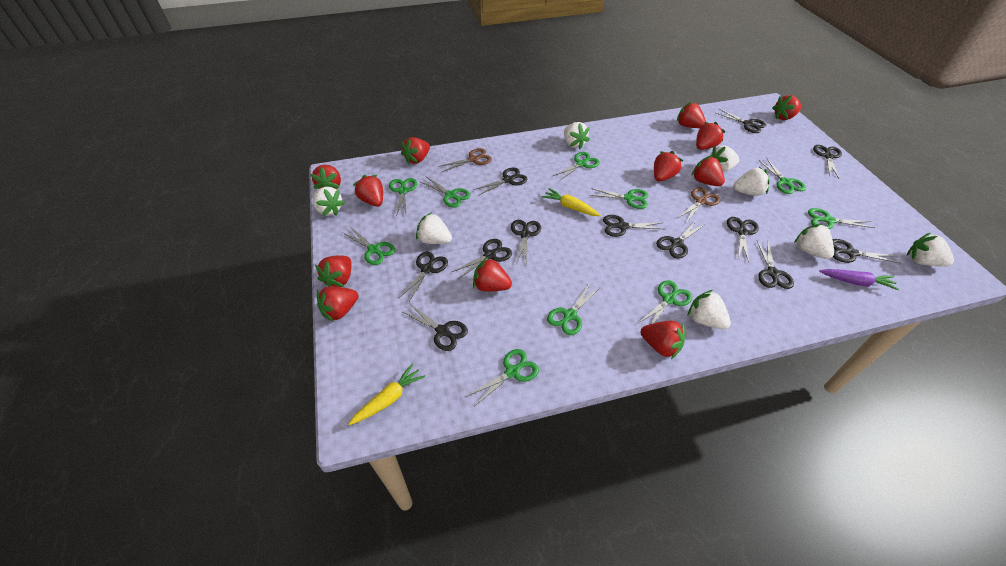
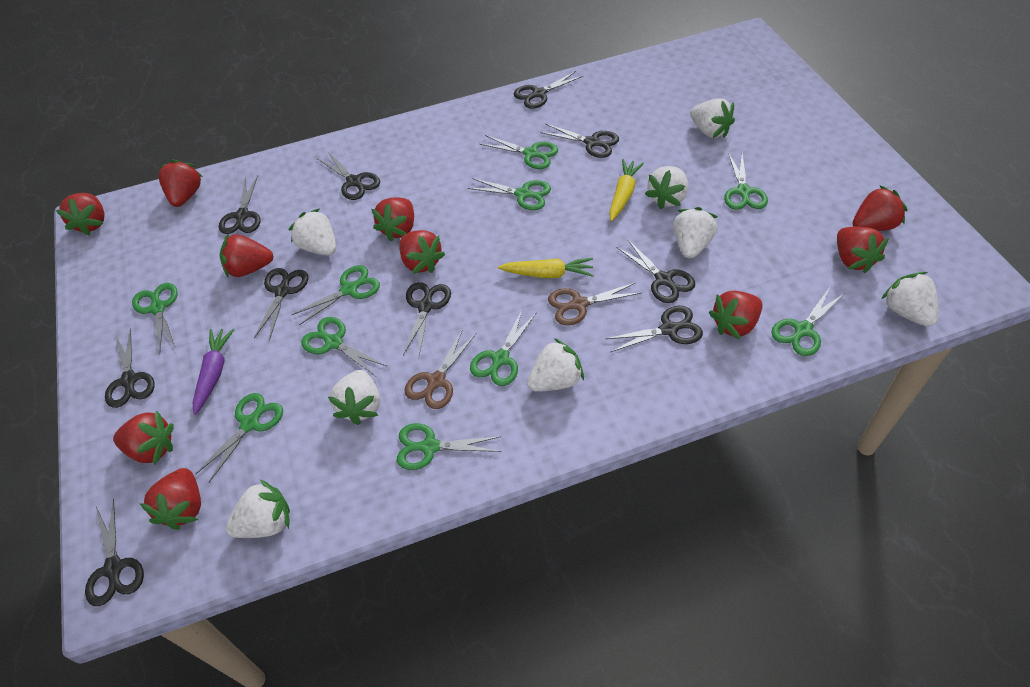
black scissors: [398,252,448,303] [403,303,468,351] [452,239,512,279] [473,167,528,196] [511,220,541,264] [603,215,663,237] [656,222,704,259] [716,109,766,133] [727,217,759,262] [757,240,794,289] [813,145,842,178] [832,239,900,263] = 12 -> [85,498,144,606] [105,328,155,408] [219,175,260,234] [254,268,308,341] [318,152,380,200] [403,282,451,355] [514,71,583,109] [540,124,619,158] [605,306,703,352] [616,239,695,303] = 10
red strawberry: [310,165,341,189] [315,255,352,287] [317,286,358,322] [353,175,383,207] [401,137,430,164] [473,257,512,292] [641,321,685,359] [654,151,683,181] [677,102,706,128] [691,156,725,186] [696,122,725,150] [772,95,801,120] = 12 -> [56,193,105,235] [113,411,174,465] [139,468,201,530] [158,160,203,207] [220,233,274,277] [372,197,414,242] [399,230,445,274] [709,291,762,340] [837,226,889,273] [853,186,907,231] = 10

